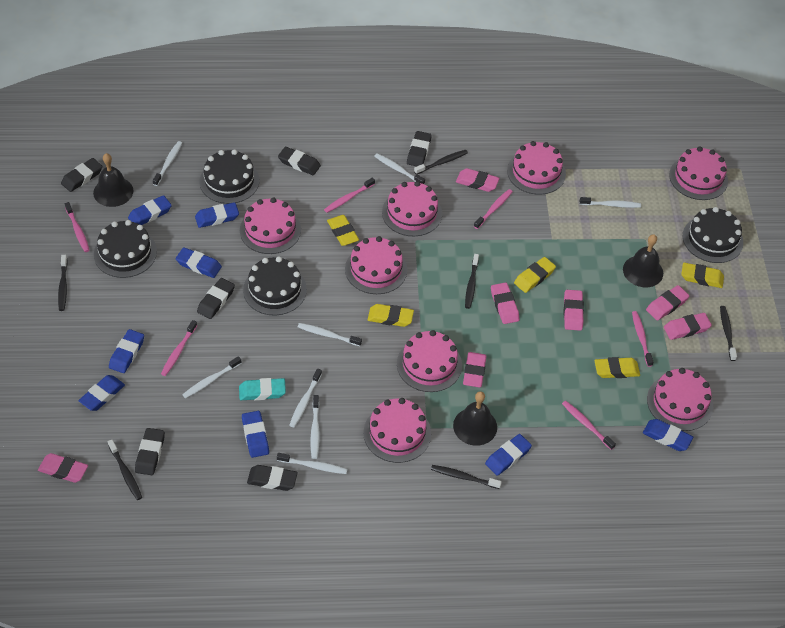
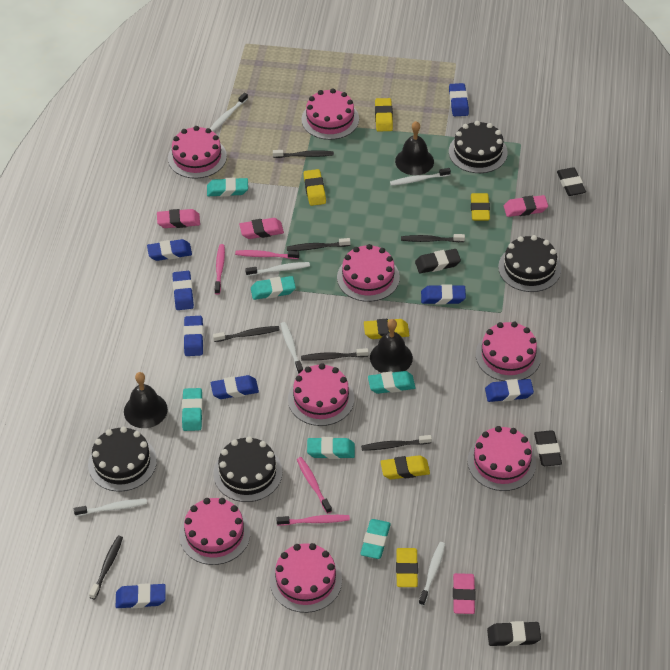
black eraser: [61,158,102,192] [135,428,165,475] [197,278,235,319] [247,465,298,491] [278,147,321,175] [407,131,432,166] = 6 -> [415,249,461,273] [487,621,541,646] [534,430,562,466] [557,167,586,196] = 4
black toothbrush: [58,255,68,311] [108,440,142,500] [414,150,468,175] [431,465,502,489] [465,254,479,309] [720,306,737,361] = 6 -> [89,536,123,599] [213,326,280,342] [273,150,334,158] [287,238,350,251] [301,348,369,361] [361,435,432,451] [401,234,465,242] = 7
pink eraser: [38,453,88,483] [456,168,500,192] [463,352,486,388] [491,282,519,324] [564,290,584,331] [646,285,690,321] [664,313,712,340] = 7 -> [157,209,200,228] [239,218,284,239] [453,573,475,614] [504,195,548,217] = 4
pink toothbrush: [65,202,90,252] [161,320,197,376] [324,178,375,213] [474,189,513,229] [562,401,616,450] [632,311,654,367] = 6 -> [215,244,225,295] [235,250,299,259] [276,515,350,526] [297,457,332,514] = 4
turquoise eraser: [239,378,286,400] = 1 -> [182,388,203,431] [207,178,248,197] [251,276,296,300] [307,437,355,459] [360,519,391,559] [368,371,415,394] = 6
white toothbrush: [153,141,182,186] [182,356,241,398] [277,453,348,474] [289,369,322,427] [298,323,362,346] [311,395,320,459] [374,153,425,184] [580,197,641,208] = 8 -> [74,499,147,516] [210,92,248,131] [245,262,310,276] [281,322,303,374] [390,168,451,186] [419,542,445,606] = 6
yellow eraser: [327,215,359,246] [368,304,414,327] [514,257,556,293] [595,357,640,378] [681,262,724,288] = 5 -> [303,169,326,206] [364,319,409,339] [375,98,393,131] [381,455,430,480] [396,548,418,587] [471,193,490,221] = 6

